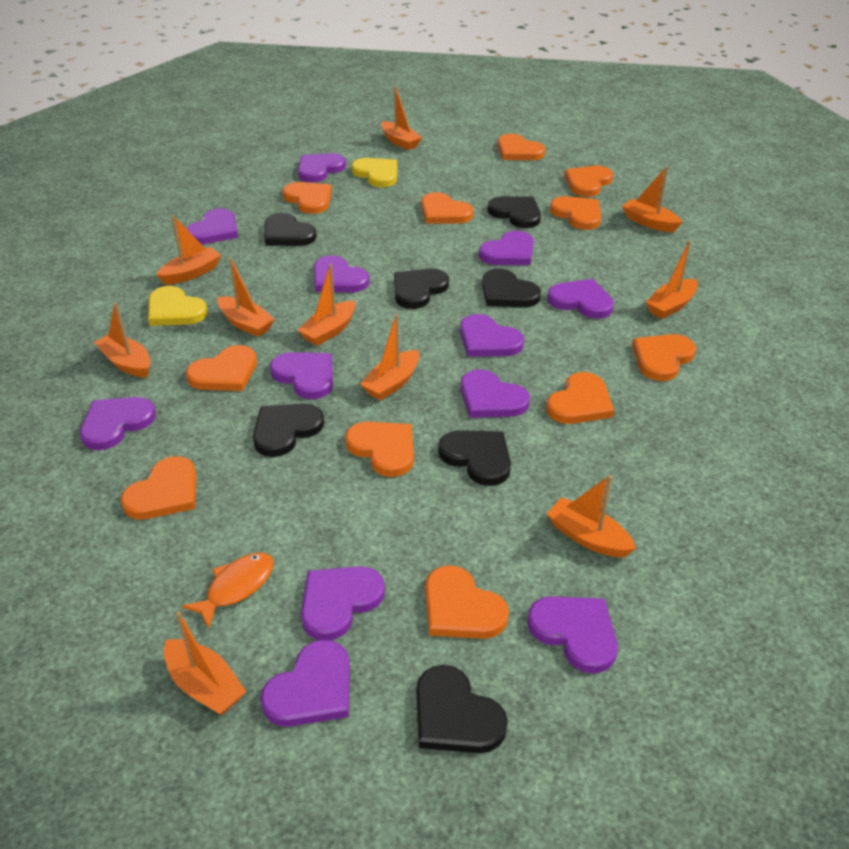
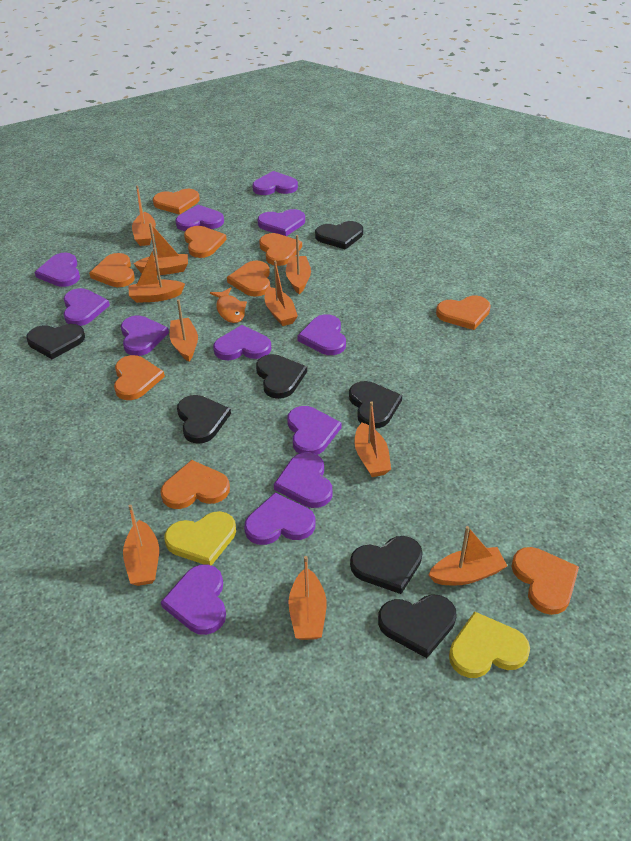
orange heart: [121,456,197,519] [186,345,257,391] [283,182,332,214] [345,422,414,477] [421,192,473,224] [425,565,509,639] [498,134,545,160] [546,372,614,424] [550,196,601,230] [564,166,613,197] [632,334,696,381] = 11 -> [89,253,135,287] [114,355,165,400] [153,189,200,215] [160,460,230,509] [184,226,227,258] [227,260,270,297] [259,233,302,266] [436,296,491,330] [511,547,579,615] = 9

